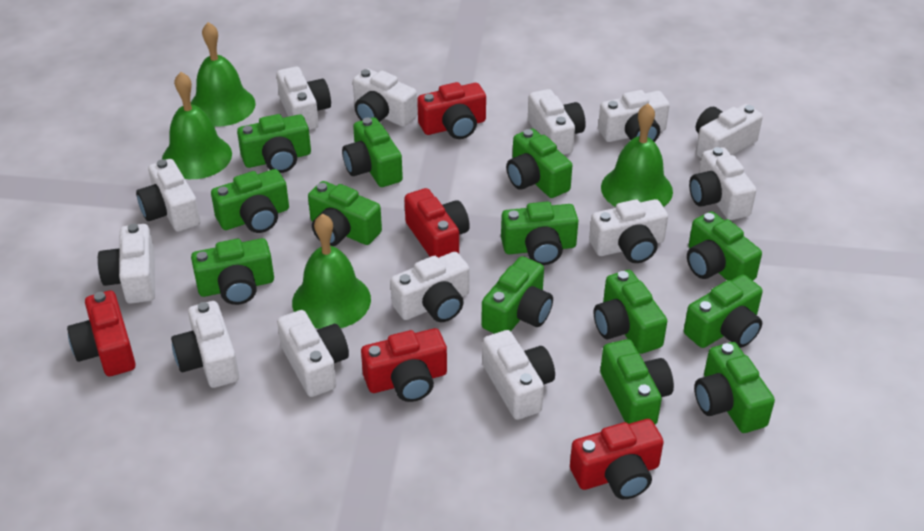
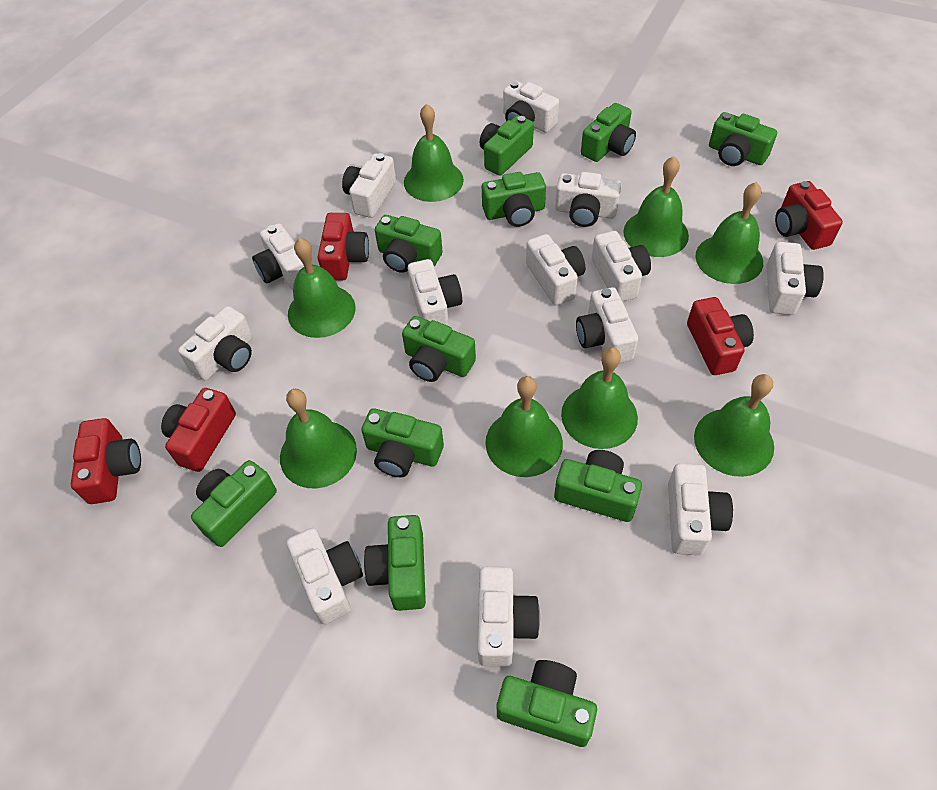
green bell: [162,72,232,179] [191,22,256,126] [292,214,371,329] [601,104,673,207] = 4 -> [280,389,357,489] [288,238,356,338] [404,104,464,202] [485,376,563,477] [561,347,638,449] [623,156,689,257] [694,374,774,477] [695,182,763,284] = 8
green camera: [191,238,274,305] [211,169,289,233] [237,114,311,173] [308,181,382,246] [342,117,403,187] [481,256,553,334] [501,202,579,265] [506,128,572,198] [594,270,667,354] [600,339,674,424] [684,274,763,348] [687,211,762,281] [694,342,775,433] = 13 -> [191,460,277,547] [361,408,444,477] [364,515,426,611] [375,215,443,273] [402,316,476,382] [480,115,534,176] [482,172,546,227] [497,660,597,747] [554,450,642,522] [581,103,636,162] [709,112,777,166] = 11

